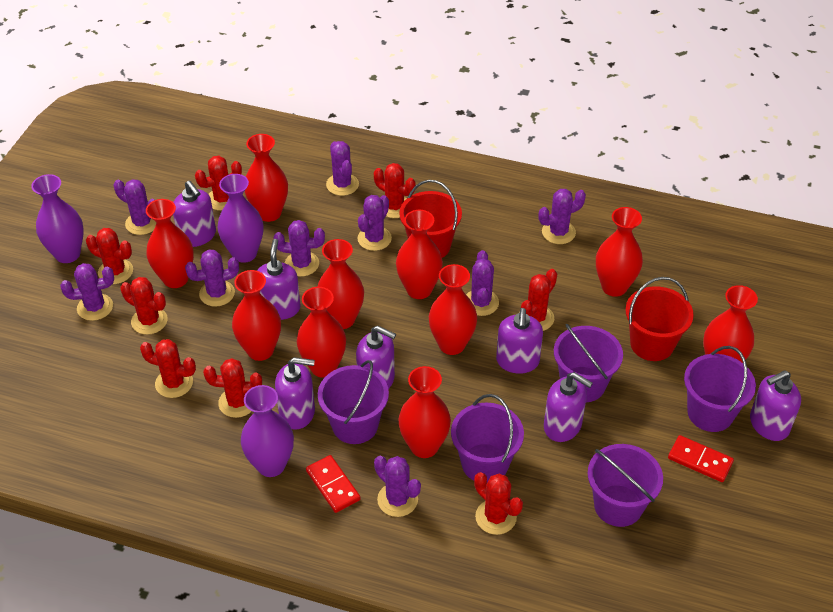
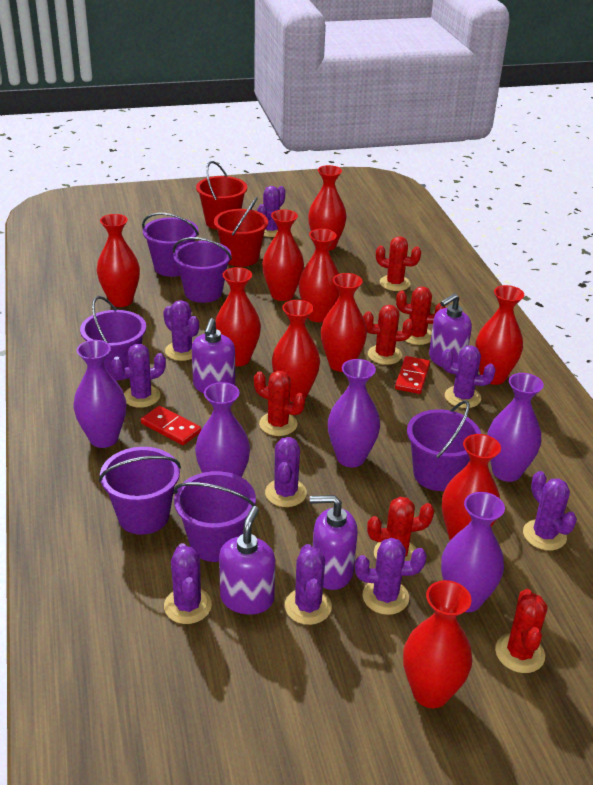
purple bucket: [318,360,389,444] [451,394,524,482] [554,324,623,402] [587,444,663,527] [684,346,756,432] = 5 -> [80,296,146,380] [99,447,181,535] [142,213,199,277] [173,237,232,303] [174,471,256,562] [407,400,481,491] = 6
purple soap dispenser: [173,181,216,247] [257,239,301,320] [275,357,315,430] [356,326,396,389] [496,308,543,374] [544,372,593,442] [750,370,801,441] = 7 -> [192,318,235,393] [219,506,275,614] [310,495,358,590] [429,293,472,367] = 4
purple vase: [31,174,84,263] [217,174,263,263] [241,385,294,477] = 3 -> [73,340,126,448] [195,382,250,477] [328,359,380,467] [441,492,505,612] [487,373,544,482] = 5
red cactus: [86,228,133,284] [120,277,168,335] [140,339,196,398] [195,156,242,211] [203,358,262,418] [374,163,415,218] [474,472,523,535] [519,269,557,331] = 8 -> [254,371,305,436] [363,305,414,365] [367,497,434,561] [376,236,421,291] [396,286,446,345] [495,589,548,673] = 6

